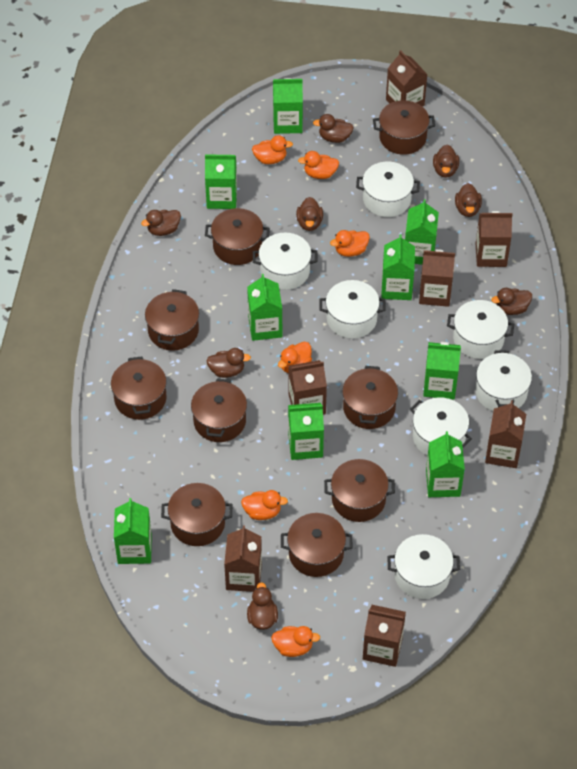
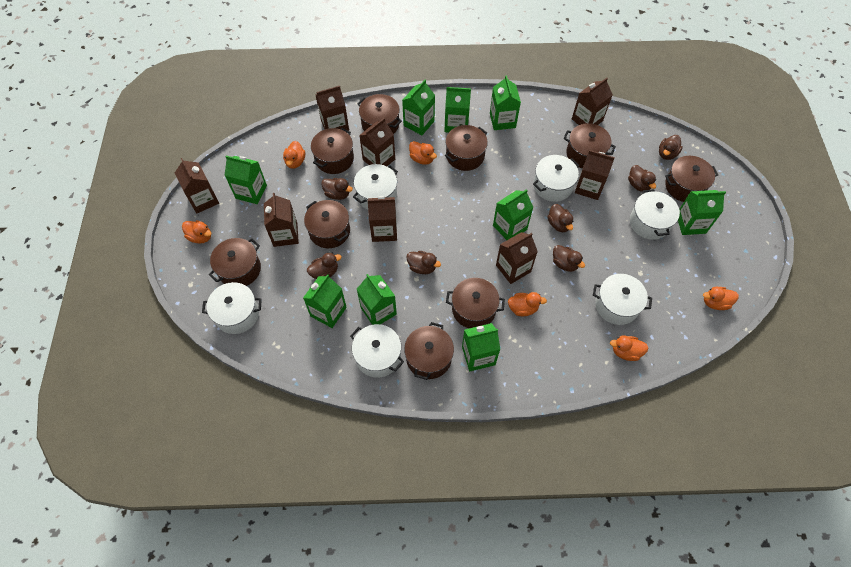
brown carton: [224,525,262,592] [289,360,327,415] [363,605,406,667] [386,50,428,107] [419,249,455,307] [476,211,513,267] [485,400,526,468] = 7 -> [175,158,219,213] [264,193,299,247] [315,86,349,131] [359,118,395,166] [367,196,397,242] [496,232,538,284] [572,78,613,125] [575,150,615,200] = 8
brown duck: [141,210,181,236] [206,348,251,378] [247,582,278,630] [296,197,323,231] [313,114,354,143] [433,145,459,178] [455,183,482,217] [491,288,532,315] = 8 -> [307,253,342,279] [321,178,353,200] [406,251,441,274] [548,204,574,232] [553,245,585,272] [628,165,656,192] [659,135,683,160] = 7
white pot: [253,233,318,290] [320,280,386,339] [356,162,420,217] [387,534,460,599] [410,397,472,456] [447,300,514,359] [475,351,532,411] = 7 -> [202,282,262,334] [350,324,404,378] [353,164,398,209] [533,155,579,202] [593,274,652,325] [630,189,680,240] = 6

